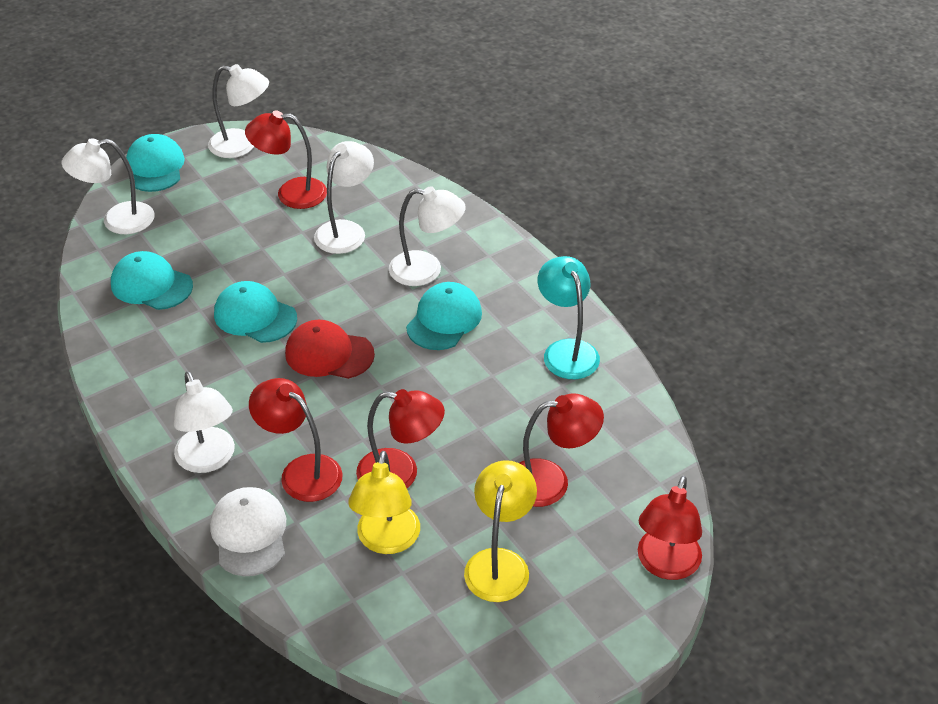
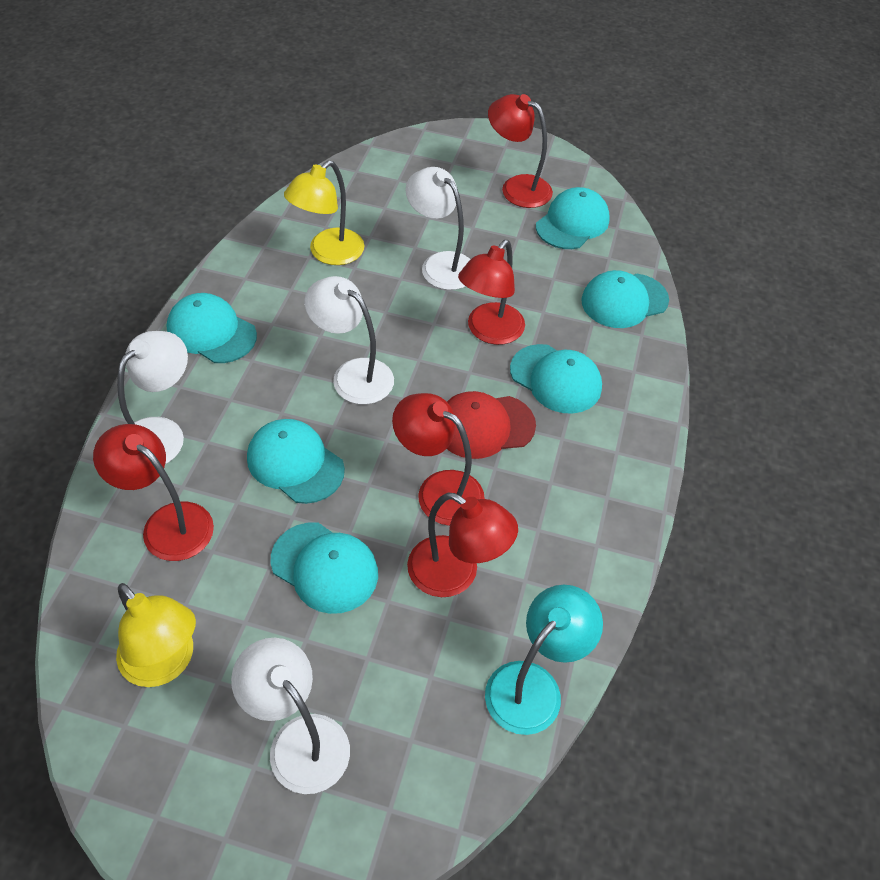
turquoise cap: [111,251,193,310] [126,134,185,192] [214,281,297,343] [406,282,482,350] = 4 -> [167,293,257,363] [247,419,345,504] [270,523,378,614] [510,344,602,414] [536,187,610,249] [581,270,669,328] = 6
white cap: [210,487,286,576] = 1 -> none = 0
white lamp: [62,138,155,234] [174,371,235,473] [208,64,269,158] [314,141,374,254] [389,186,466,286] = 5 -> [117,331,188,464] [231,638,350,794] [305,276,394,405] [406,167,471,290] = 4

